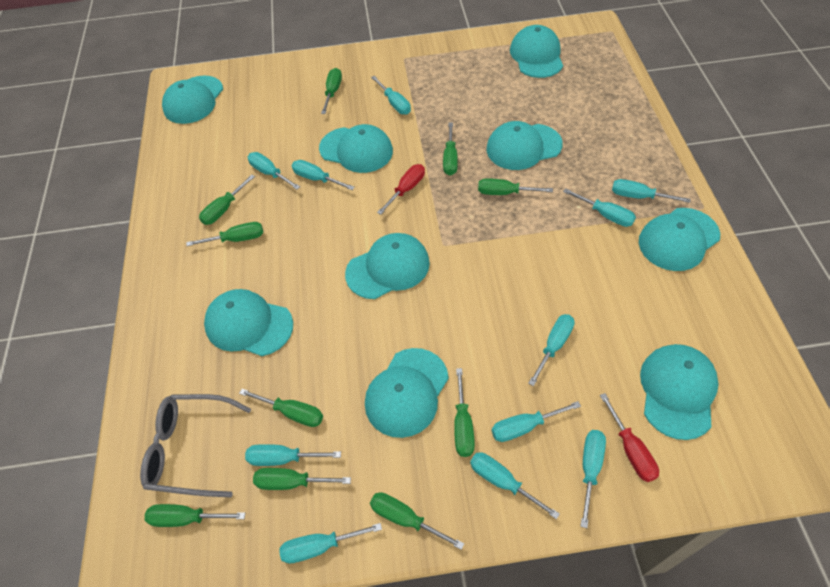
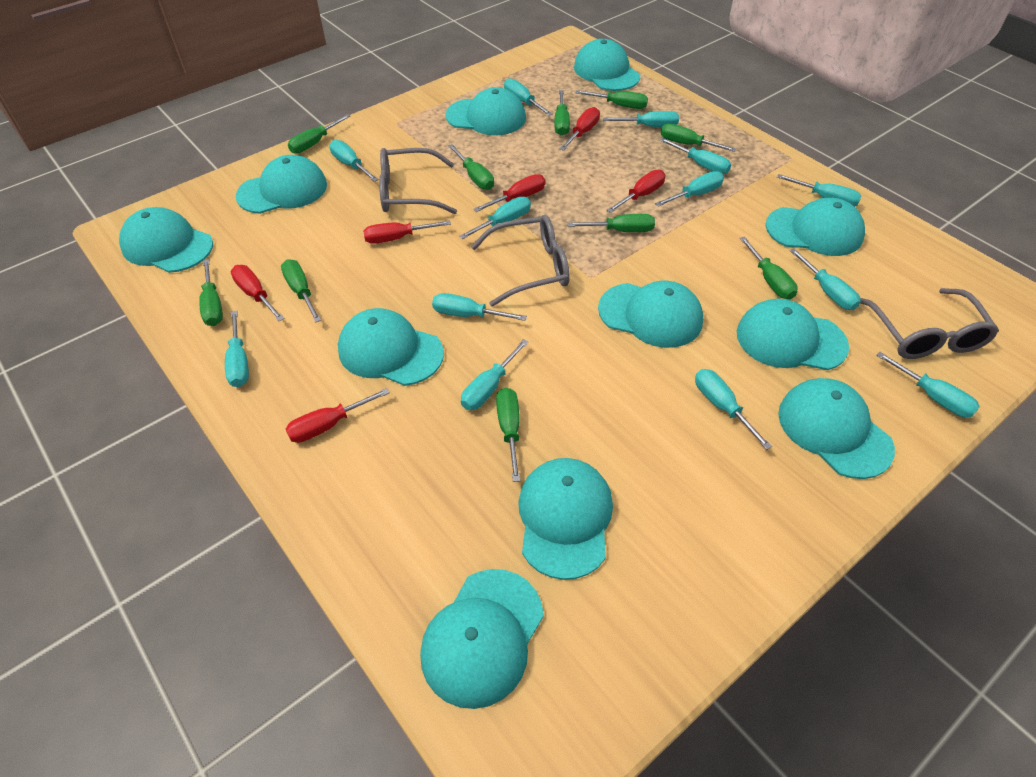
grey glasses: [140,394,251,497] = 1 -> [379,148,457,214] [471,215,570,307] [860,288,999,359] = 3
red screwdriver: [377,164,425,215] [600,393,659,482] = 2 -> [231,265,285,321] [286,388,390,443] [363,220,451,244] [473,174,545,212] [560,107,600,151] [607,170,666,213] = 6
turquoise cap: [162,75,223,124] [204,289,293,356] [319,124,393,173] [345,233,430,299] [365,348,449,438] [487,121,563,170] [510,25,563,78] [639,208,720,271] [640,344,718,440] = 9 -> [119,207,213,273] [236,155,327,214] [338,308,444,386] [420,569,544,709] [445,87,526,135] [518,458,613,580] [574,39,640,91] [598,280,703,348] [737,299,849,370] [766,198,865,256] [778,378,895,479] = 11
turquoise screwdriver: [245,444,341,466] [248,152,300,189] [279,523,382,564] [292,160,355,190] [371,76,411,115] [470,452,560,519] [492,401,581,442] [528,314,575,386] [563,188,636,227] [580,430,606,528] [612,179,691,203] = 11 -> [225,311,249,387] [329,140,379,182] [432,293,527,321] [459,197,531,239] [461,339,529,410] [504,78,553,116] [603,111,679,127] [655,171,724,207] [660,138,731,174] [695,369,772,450] [777,174,862,207] [790,249,861,310] [876,352,980,418] = 13

